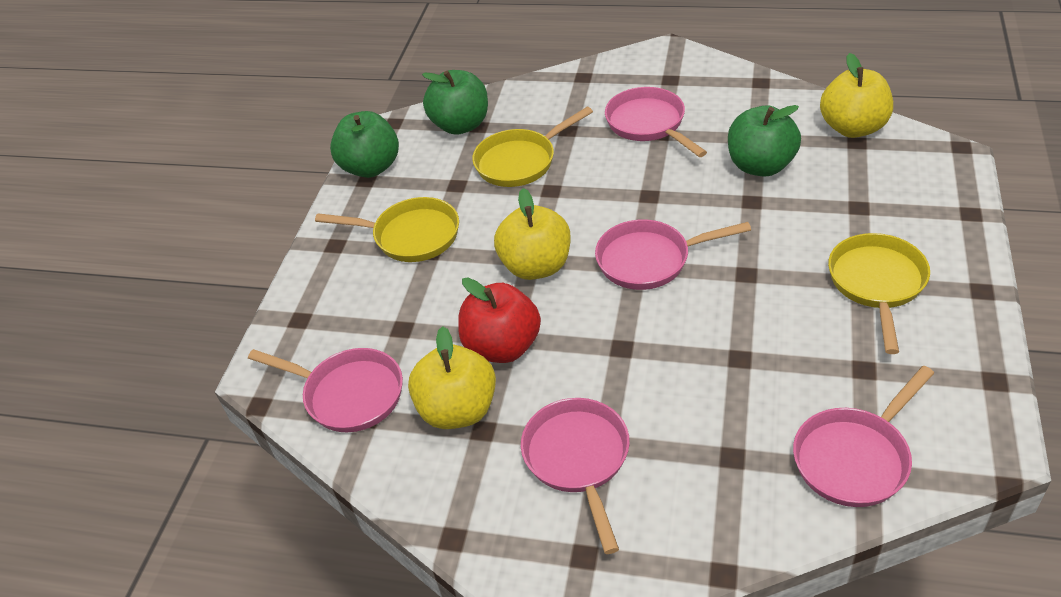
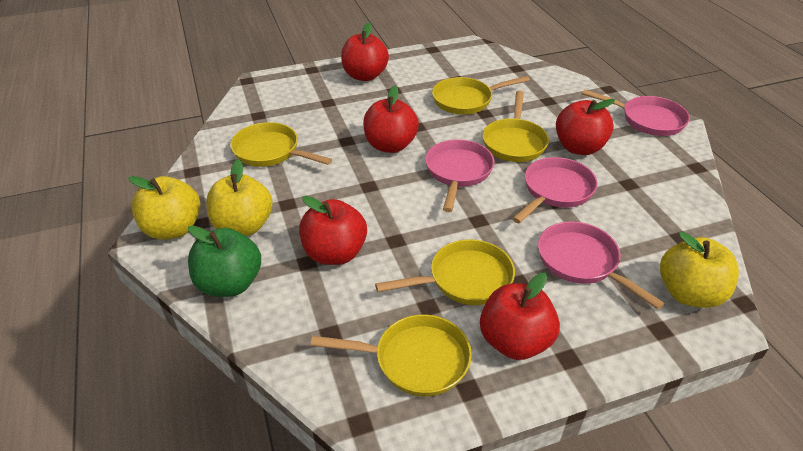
green apple: [330,111,399,178] [422,70,488,135] [728,105,801,176] = 3 -> [188,225,261,297] = 1
pink pan: [248,348,403,432] [521,398,630,554] [595,219,751,290] [605,87,707,157] [793,366,934,507] = 5 -> [425,139,494,212] [512,157,598,223] [538,221,665,309] [582,89,690,136] = 4
red apple: [458,278,541,363] = 1 -> [299,196,367,265] [341,23,389,81] [363,86,419,153] [480,273,560,360] [556,99,615,155] = 5
yellow pan: [315,197,459,262] [472,106,593,187] [828,233,930,354] = 3 -> [230,122,332,167] [311,315,472,396] [375,239,515,305] [432,76,530,115] [482,91,549,162] = 5

